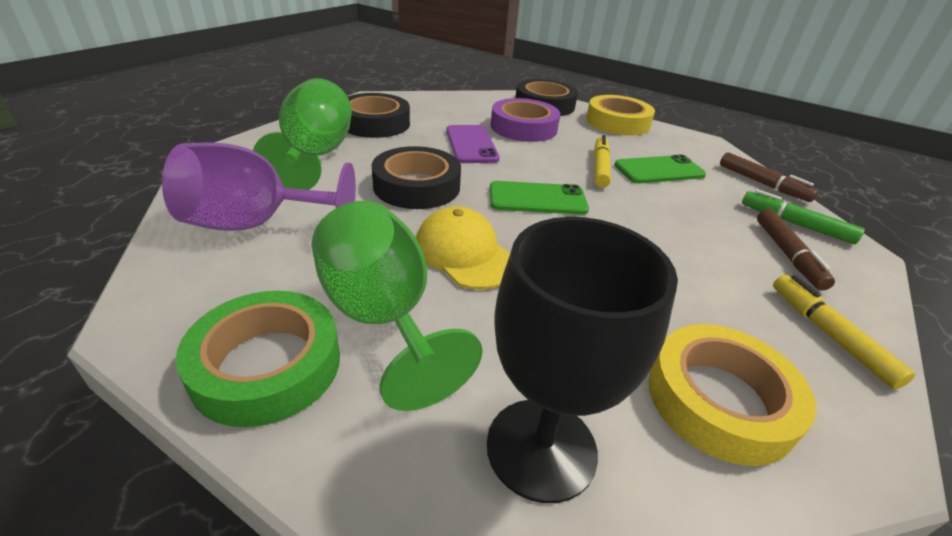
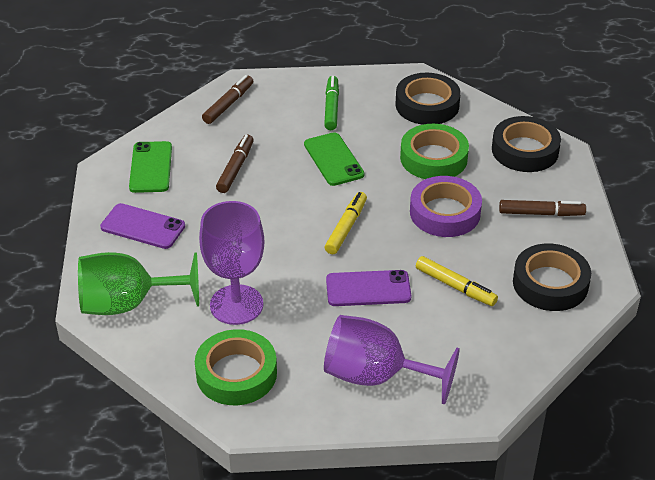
black goblet: [487,217,678,503] = 1 -> none = 0
brown marker: [720,152,819,202] [757,209,835,290] = 2 -> [202,75,253,124] [216,135,254,193] [499,200,586,216] = 3
green goblet: [253,78,352,190] [312,201,483,411] = 2 -> [78,252,199,315] = 1
green tape: [176,291,340,427] = 1 -> [195,329,277,405] [400,124,469,179] = 2
purple goblet: [162,143,356,231] = 1 -> [199,201,264,325] [324,315,460,404] = 2
purple phone: [446,125,499,163] = 1 -> [100,203,185,249] [326,270,412,306] = 2
yellow cap: [416,206,510,289] = 1 -> none = 0
yellow tape: [586,95,655,136] [648,324,816,466] = 2 -> none = 0

